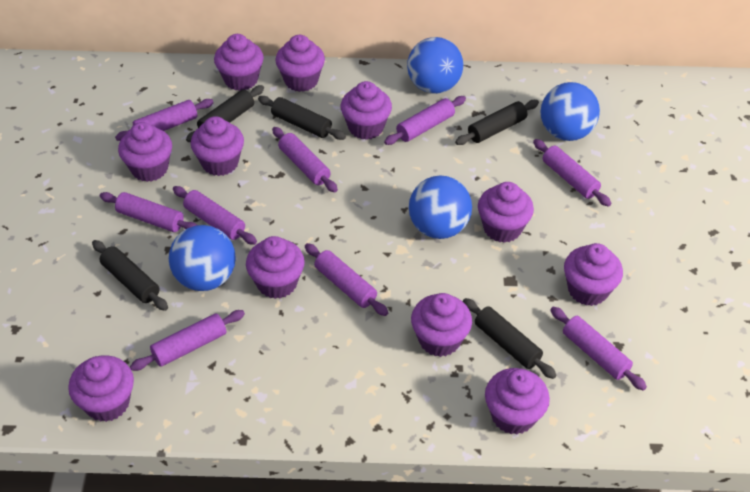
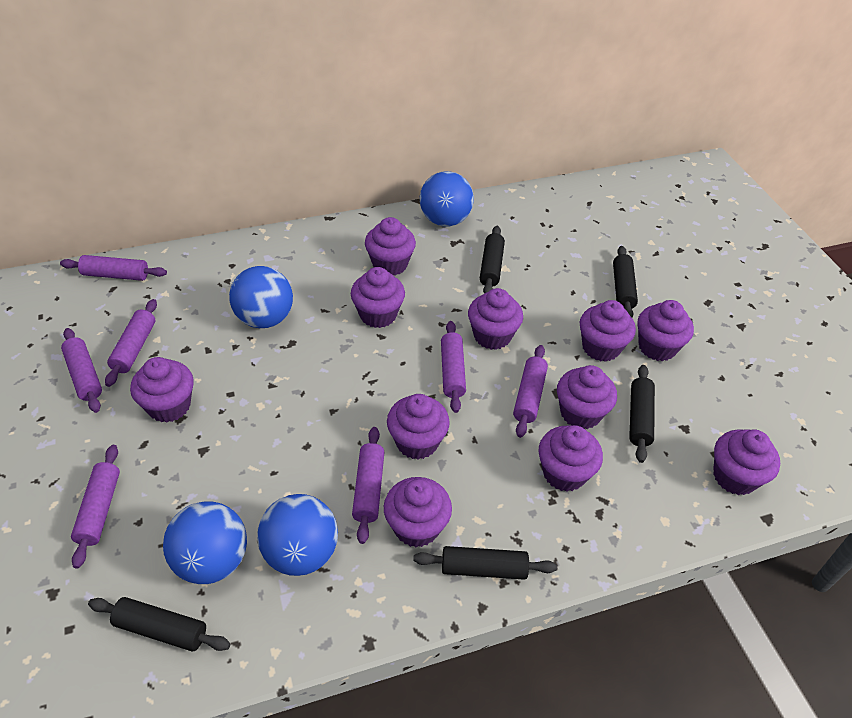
purple rolling pin: [100,192,197,232] [115,99,214,141] [130,310,245,371] [173,186,257,245] [272,127,338,192] [305,243,388,316] [384,96,466,145] [533,139,612,207] [550,307,647,391] = 9 -> [60,255,167,281] [61,328,102,413] [71,445,120,568] [105,299,157,387] [352,427,384,544] [441,321,466,413] [513,345,548,438] = 7

